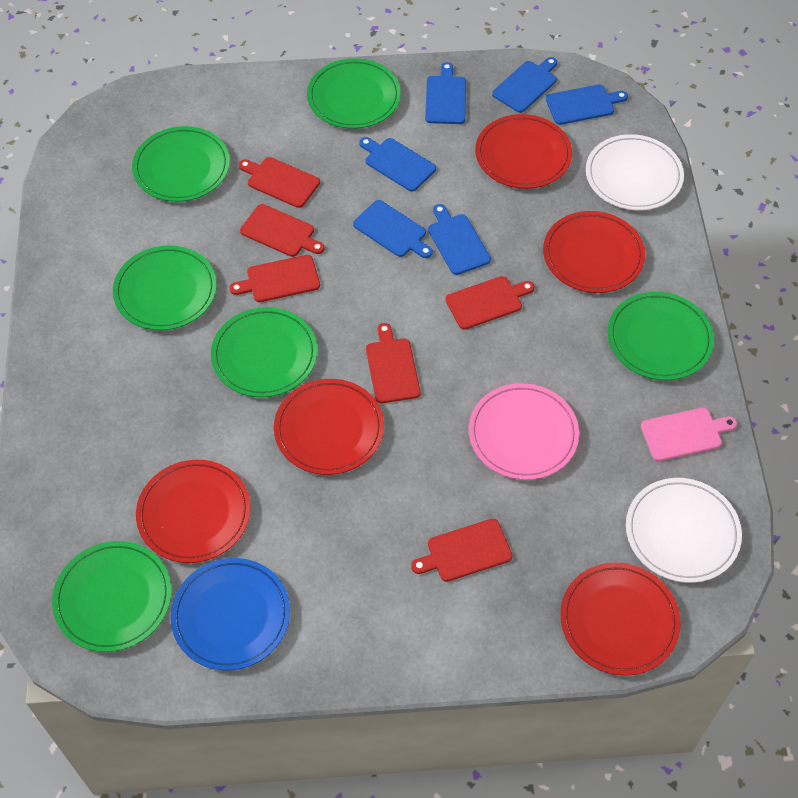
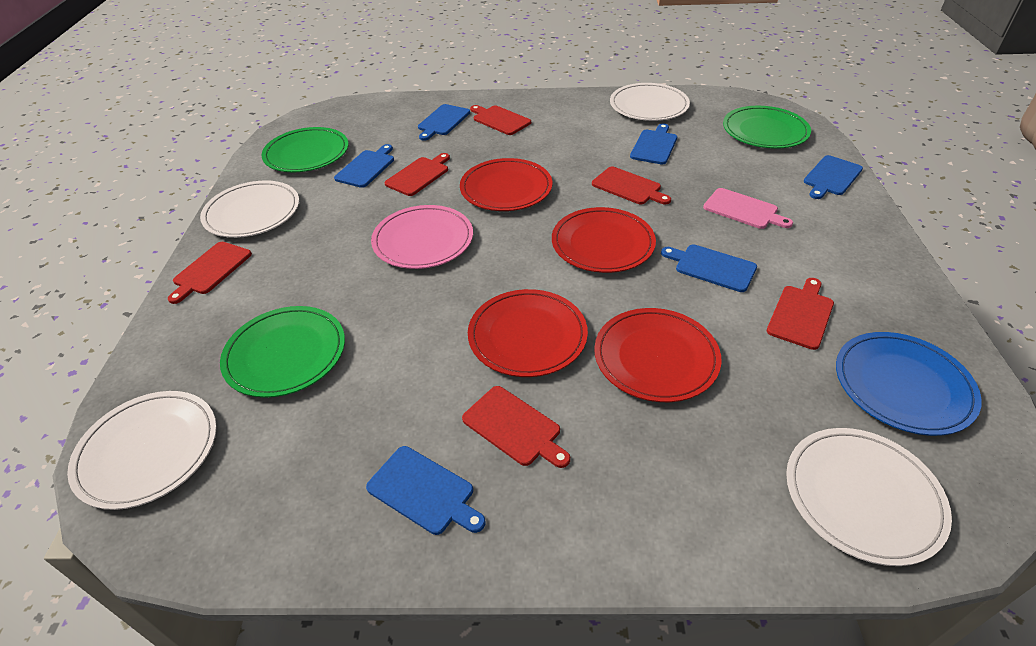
green plate: [52,541,171,652] [113,245,217,330] [132,126,230,202] [211,307,318,397] [307,58,401,129] [607,292,714,380] = 6 -> [220,306,345,398] [262,127,349,172] [723,106,811,149] = 3
red plate: [136,460,251,563] [274,379,384,475] [475,114,572,189] [543,211,645,293] [560,562,681,676] = 5 -> [460,158,552,211] [468,289,588,377] [552,207,656,273] [594,308,721,402] = 4
white plate: [586,134,684,210] [626,478,742,583] = 2 -> [67,391,217,510] [200,180,299,238] [610,83,690,121] [786,428,952,566] = 4

